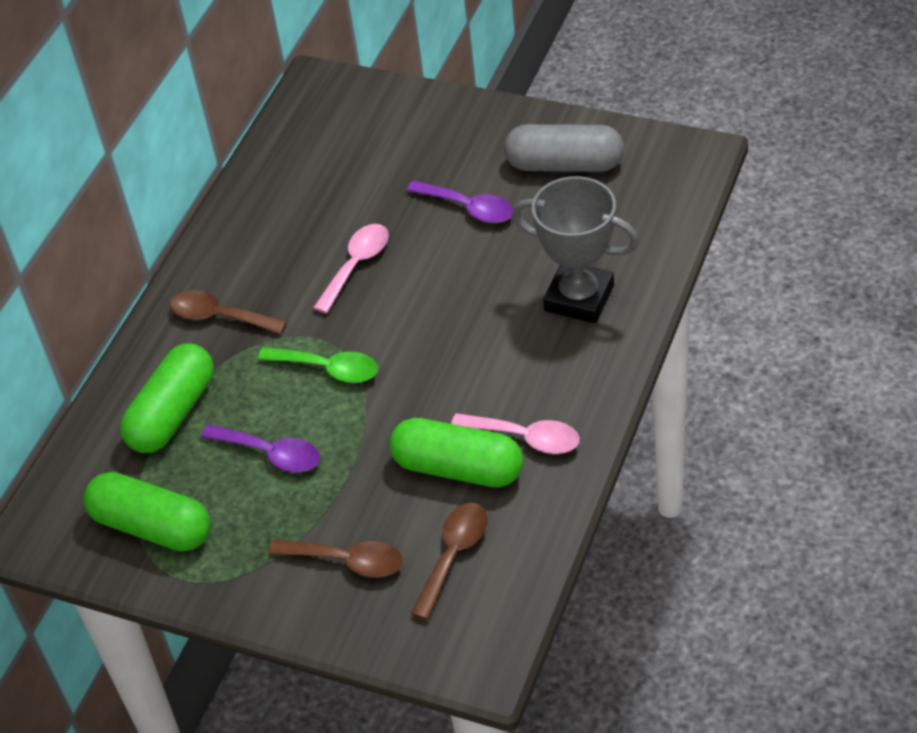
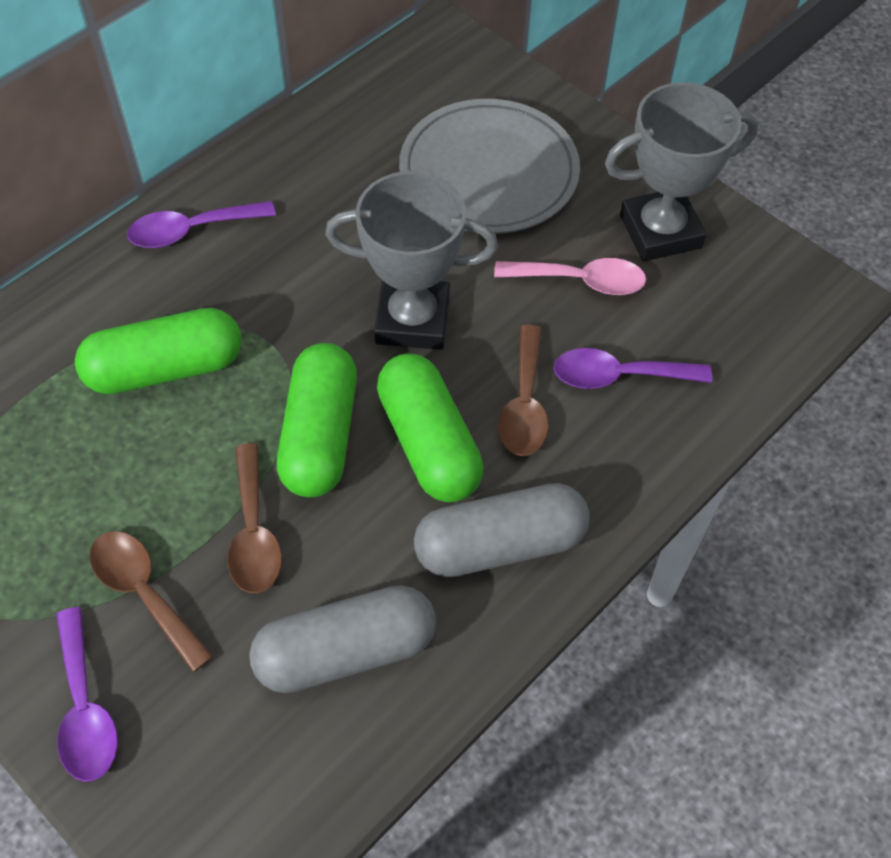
green spoon: [258,347,378,383] = 1 -> none = 0
grey capsule: [504,124,624,172] = 1 -> [249,585,436,693] [414,483,590,577] = 2
grey plate: none = 0 -> [399,99,580,234] = 1
grey trophy: [512,176,639,323] = 1 -> [325,171,498,350] [605,82,758,262] = 2
pink spoon: [313,224,389,314] [451,413,580,454] = 2 -> [494,258,646,295] = 1
purple spoon: [201,424,320,472] [406,180,513,223] = 2 -> [56,607,118,782] [127,201,276,248] [554,348,712,389] = 3

